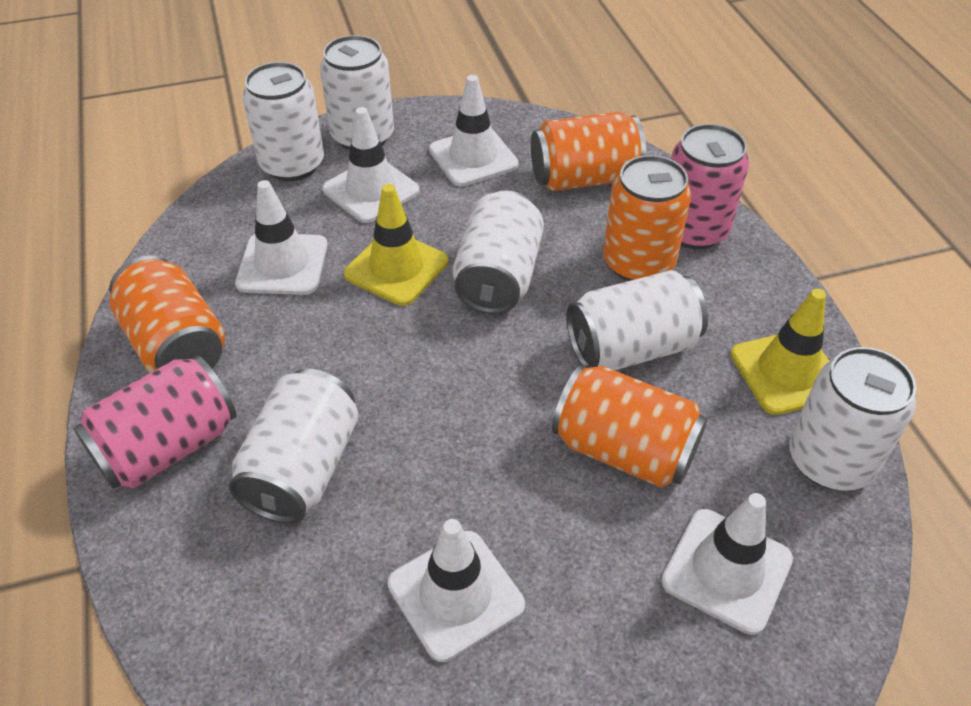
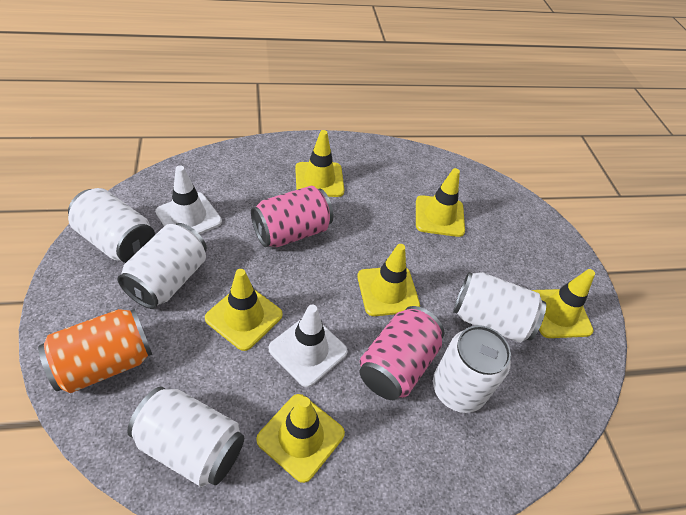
orange can: [109,255,225,373] [531,112,646,191] [552,365,708,488] [603,155,691,281] = 4 -> [38,308,152,393] = 1
white can: [229,368,359,523] [242,62,324,181] [320,35,394,150] [453,190,544,314] [566,270,708,371] [789,347,916,491] = 6 -> [68,188,155,263] [117,223,207,309] [127,387,244,487] [433,325,511,413] [453,272,546,343] = 5
white traffic cone: [235,180,327,295] [322,107,420,223] [388,519,525,662] [429,75,518,187] [661,493,793,635] = 5 -> [155,165,222,234] [268,305,348,387] = 2
yellow traffic cone: [344,184,448,306] [731,289,830,415] = 2 -> [205,269,283,351] [256,394,345,483] [295,130,344,197] [357,244,420,316] [416,168,465,237] [532,269,595,338] = 6

